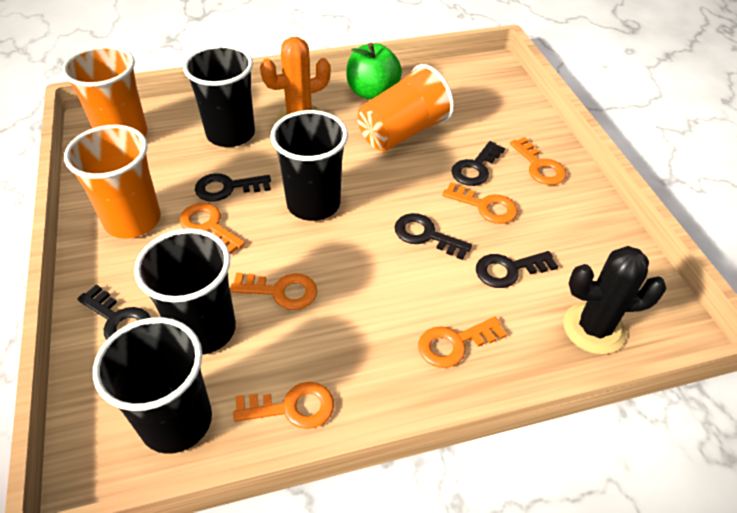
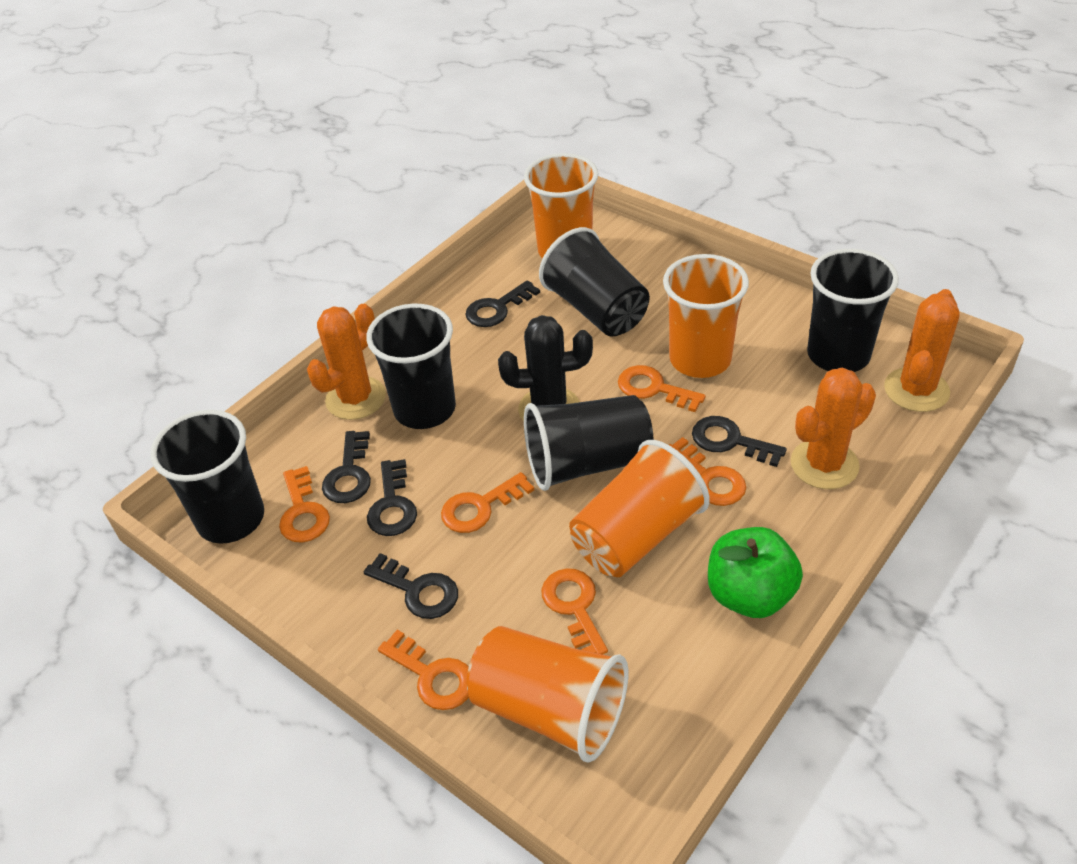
black cup: [93,317,212,454] [134,228,236,355] [183,45,255,147] [270,110,348,221] = 4 -> [150,410,264,544] [366,304,456,429] [524,395,654,491] [539,227,650,337] [807,249,899,372] = 5
orange cactus: [260,37,331,121] = 1 -> [307,304,386,420] [791,368,876,489] [884,289,960,412] = 3
orange cup: [62,45,148,136] [64,125,161,239] [358,64,454,151] = 3 -> [467,626,628,762] [524,153,598,258] [569,440,710,577] [663,254,749,378] = 4

